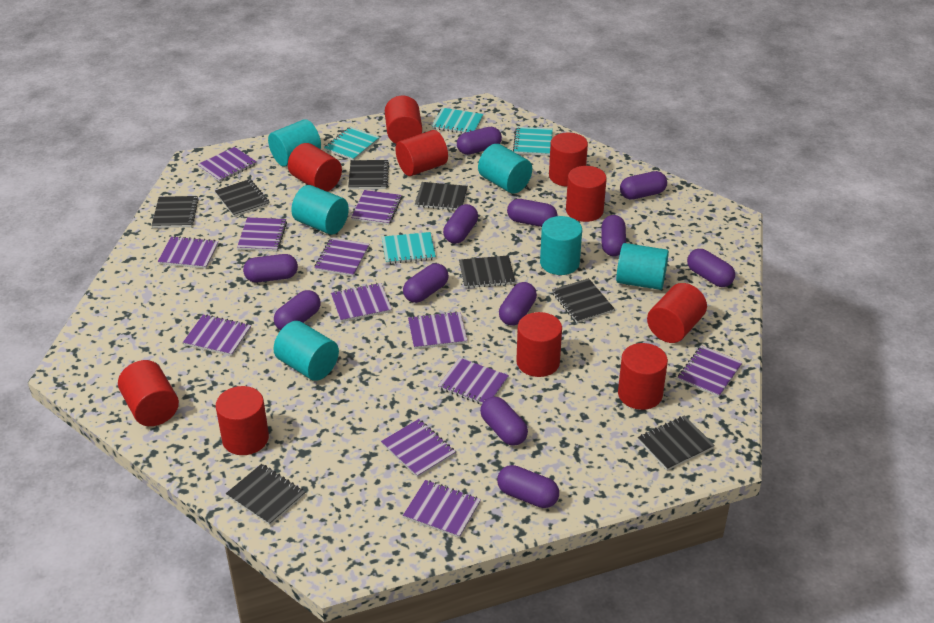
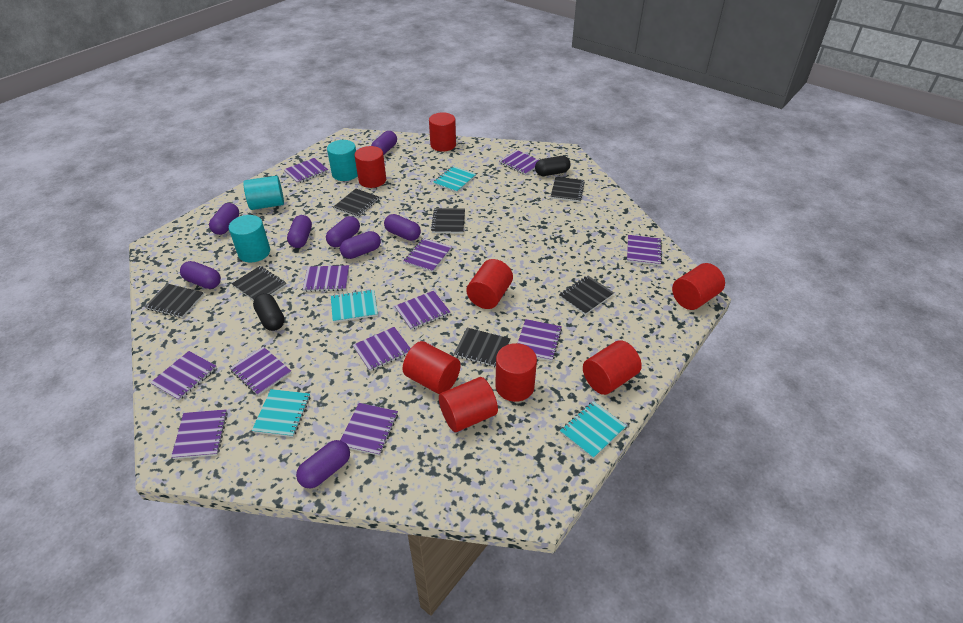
black capsule: none = 0 -> [253,293,285,331] [535,156,571,176] = 2
black notebook: [152,196,199,228] [215,179,270,217] [226,464,305,525] [348,160,389,189] [415,182,468,210] [459,255,515,288] [552,278,615,323] [638,415,715,470] = 8 -> [144,284,204,318] [232,266,287,300] [333,189,379,218] [431,208,465,234] [454,328,510,367] [551,177,585,202] [559,275,614,315] = 7
purple capsule: [243,254,298,282] [274,290,321,330] [403,263,449,303] [443,204,478,244] [457,127,502,155] [480,397,528,446] [497,465,559,508] [499,282,537,326] [507,199,558,227] [601,215,626,256] [620,171,667,200] [687,249,735,287] = 12 -> [180,261,221,289] [209,203,239,235] [287,215,312,248] [296,440,350,488] [326,216,360,247] [340,231,381,259] [371,131,397,155] [384,214,421,241] = 8
red cylinder: [118,360,179,426] [216,386,269,455] [288,143,342,192] [385,96,422,144] [396,130,448,176] [516,312,562,377] [549,132,588,187] [566,166,607,222] [618,343,668,410] [647,283,707,343] = 10 -> [354,146,386,188] [403,341,461,394] [429,112,456,152] [439,377,498,432] [466,259,513,309] [495,343,537,402] [583,340,642,395] [672,263,725,310] = 8
turquoise cylinder: [268,119,321,167] [273,321,339,381] [291,185,349,235] [478,144,532,194] [540,216,582,275] [616,243,669,290] = 6 -> [229,215,270,262] [243,176,284,210] [327,140,358,181] = 3

